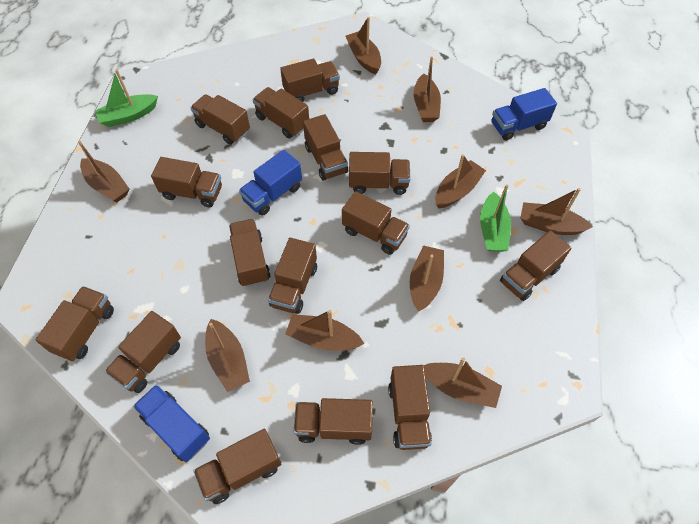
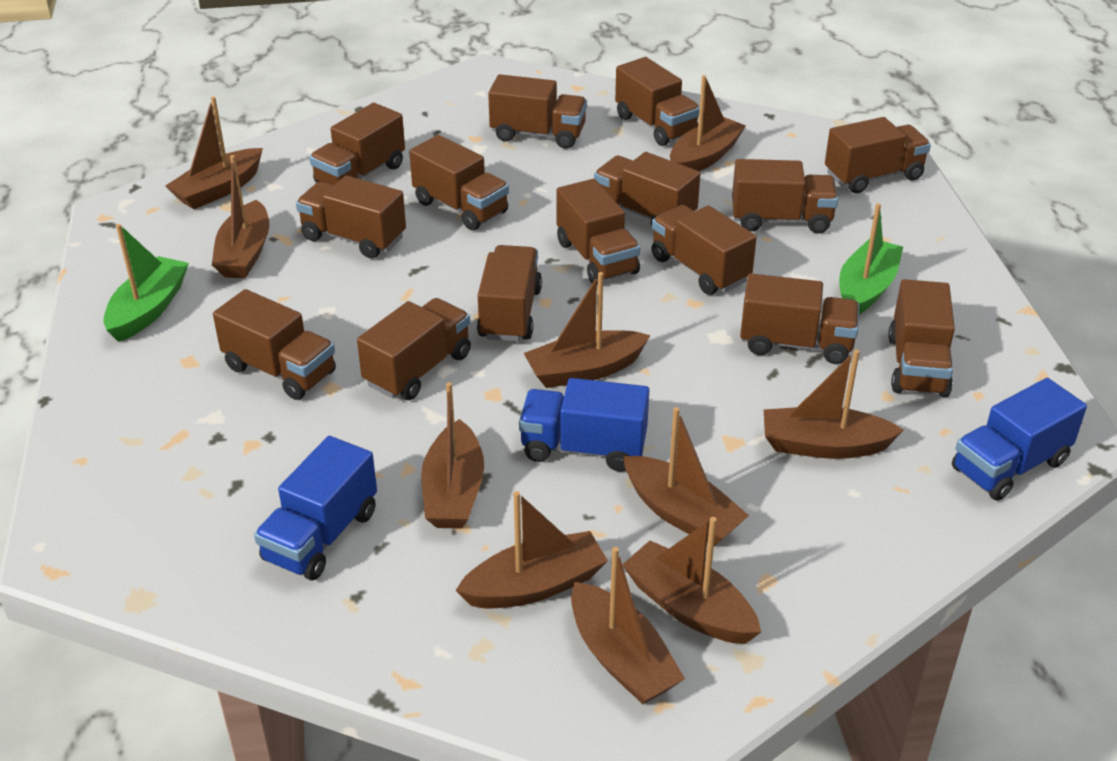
brown boat: [78,140,129,202] [205,319,250,392] [285,310,364,351] [345,17,381,74] [410,245,444,312] [414,56,441,122] [424,357,502,408] [435,154,486,209] [521,188,593,235] = 9 -> [166,96,263,209] [212,155,269,278] [421,382,484,529] [455,491,608,608] [524,272,650,388] [571,547,685,704] [622,517,761,644] [623,407,749,546] [670,75,746,171] [764,349,903,459] = 10

